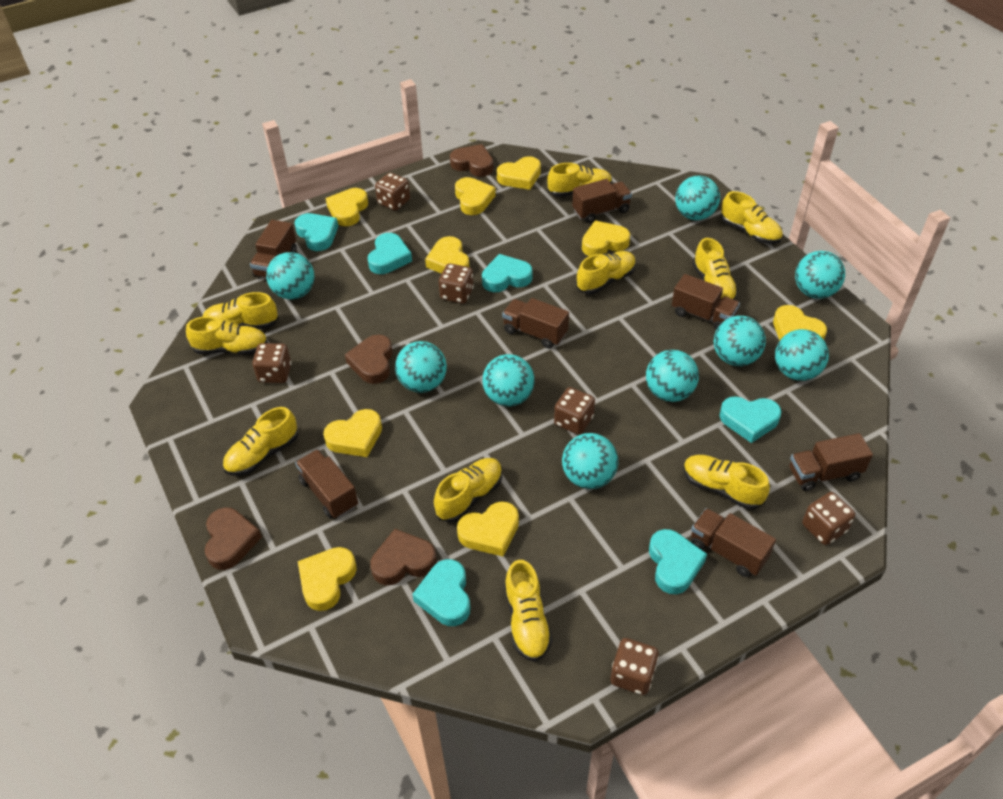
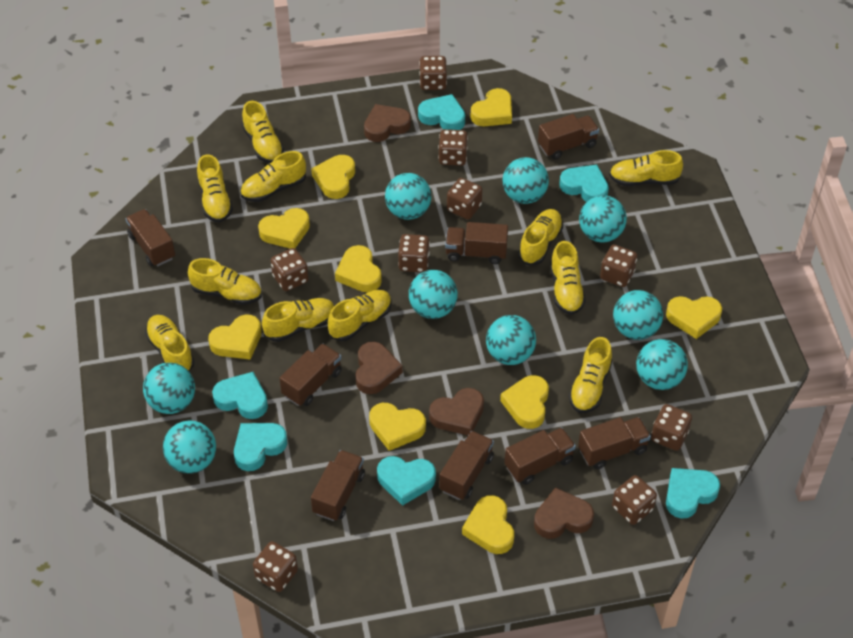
brown dice: [252,343,291,383] [375,173,410,211] [439,263,474,304] [554,387,595,435] [611,638,659,695] [802,492,855,545] = 6 -> [253,541,298,592] [271,248,308,291] [398,234,430,273] [419,56,447,90] [438,129,468,166] [447,178,483,219] [600,245,637,287] [612,475,657,525] [651,404,692,451] = 9
brown truck: [250,220,297,278] [295,449,358,519] [502,298,569,349] [572,179,632,223] [672,274,740,330] [691,508,776,577] [789,433,873,491] = 7 -> [125,209,175,266] [279,344,342,406] [311,450,365,521] [439,431,494,500] [445,222,508,264] [504,427,576,485] [538,114,599,160] [578,417,651,469] = 8
yellow shoe: [186,316,268,354] [203,292,279,329] [223,407,298,476] [434,458,502,523] [504,560,552,662] [547,163,612,197] [576,251,636,294] [683,455,770,510] [693,238,738,300] [720,191,783,244] = 10 -> [145,315,195,371] [188,258,262,305] [197,154,233,222] [240,151,306,202] [242,101,284,163] [262,298,335,342] [328,290,392,341] [518,209,563,265] [550,241,586,315] [569,337,612,413] [609,150,683,186] = 11

